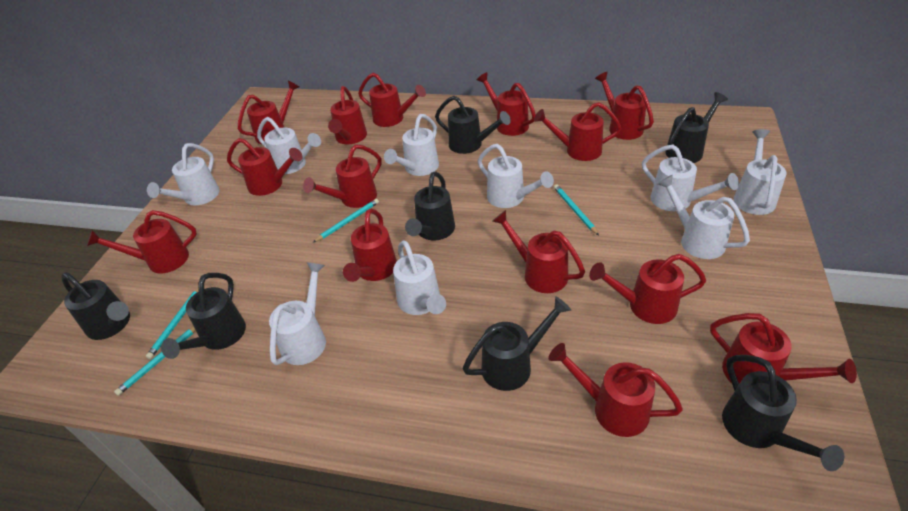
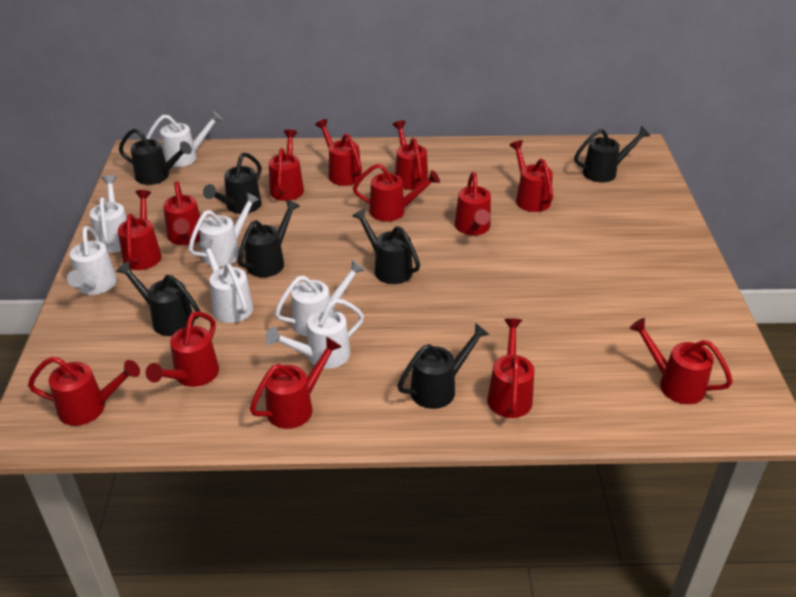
red watering can: [87,210,197,273] [227,138,303,196] [238,81,299,144] [303,144,382,208] [328,86,367,144] [343,209,397,282] [358,73,426,127] [477,72,536,136] [492,210,585,293] [534,102,621,161] [548,343,683,437] [589,254,706,324] [595,72,654,140] [710,313,857,384] = 14 -> [28,357,140,426] [118,190,162,270] [146,311,219,387] [163,181,200,245] [250,337,341,429] [269,130,304,201] [315,119,362,186] [353,164,440,221] [393,121,428,190] [455,172,491,235] [487,318,534,418] [509,140,553,212] [629,318,733,404] = 13
turquoise pencil: [114,327,196,396] [146,288,199,359] [313,199,379,242] [554,184,599,235] = 4 -> none = 0
white watering can: [147,143,220,205] [257,117,321,174] [269,262,326,365] [384,114,439,176] [393,240,446,315] [478,144,554,208] [642,145,739,211] [657,175,750,259] [733,129,787,215] = 9 -> [67,226,117,295] [90,175,127,253] [146,111,223,167] [188,192,260,267] [197,239,253,323] [266,298,364,368] [275,260,365,336] = 7

